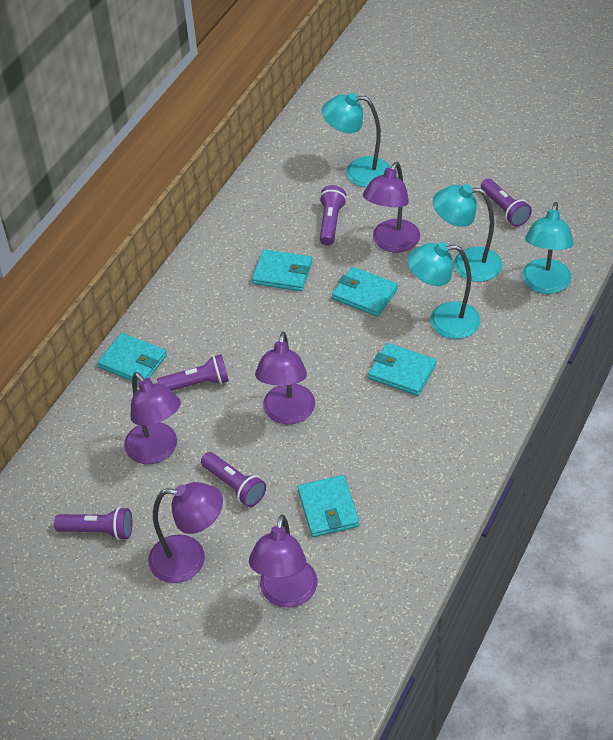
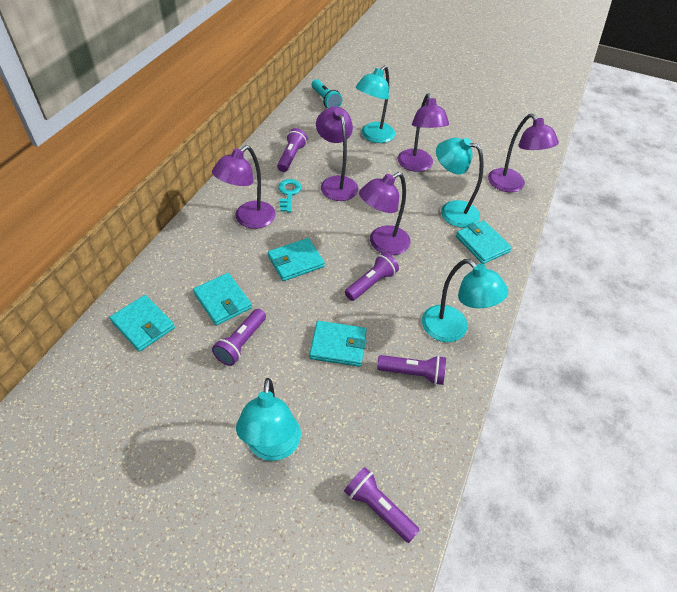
turquoise flashlight: none = 0 -> [312,79,342,108] = 1
turquoise key: none = 0 -> [278,179,302,212] = 1

